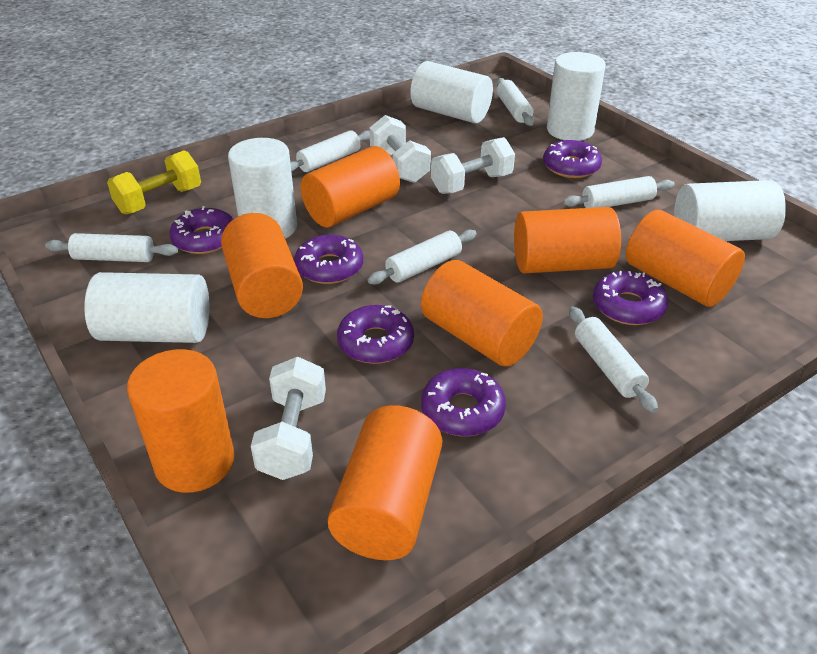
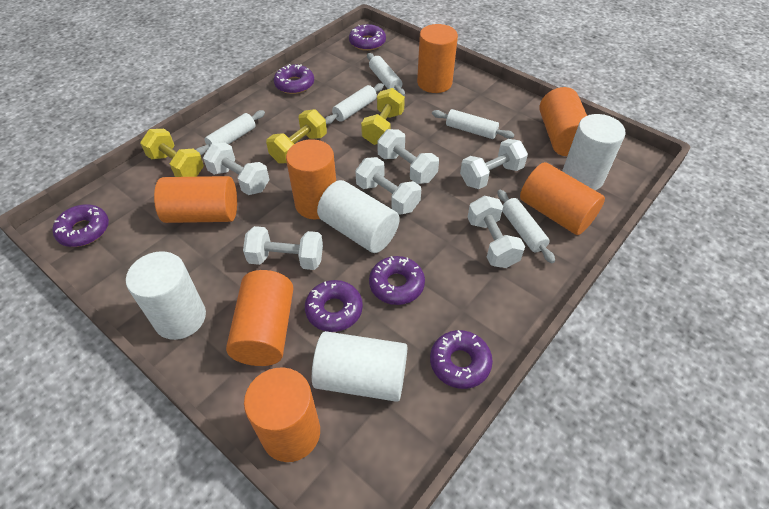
white cylinder: [84,272,210,343] [228,138,297,239] [410,61,493,123] [547,52,606,141] [674,180,786,241] = 5 -> [126,251,206,340] [312,331,407,402] [317,180,400,253] [562,114,625,190] = 4
white dumbbell: [251,357,326,480] [369,115,431,183] [431,137,515,194] = 3 -> [203,142,269,195] [243,226,323,270] [355,157,421,215] [377,129,439,184] [460,139,528,189] [467,196,525,268] = 6
white rolling pin: [45,233,178,262] [290,130,370,172] [368,229,477,285] [497,78,534,126] [563,176,675,208] [569,307,658,413] = 6 -> [196,110,265,155] [325,83,384,124] [367,53,405,96] [432,109,515,139] [498,190,555,263] = 5
yellow dumbbell: [107,150,201,214] = 1 -> [140,129,204,177] [266,109,327,163] [361,88,405,145] = 3

